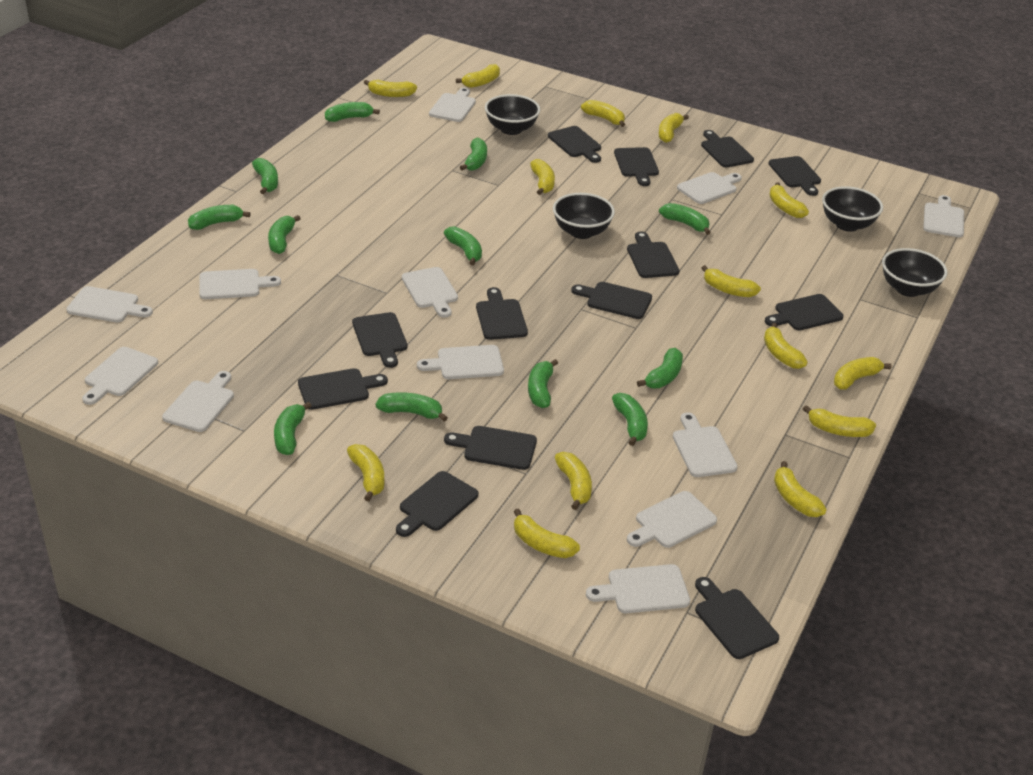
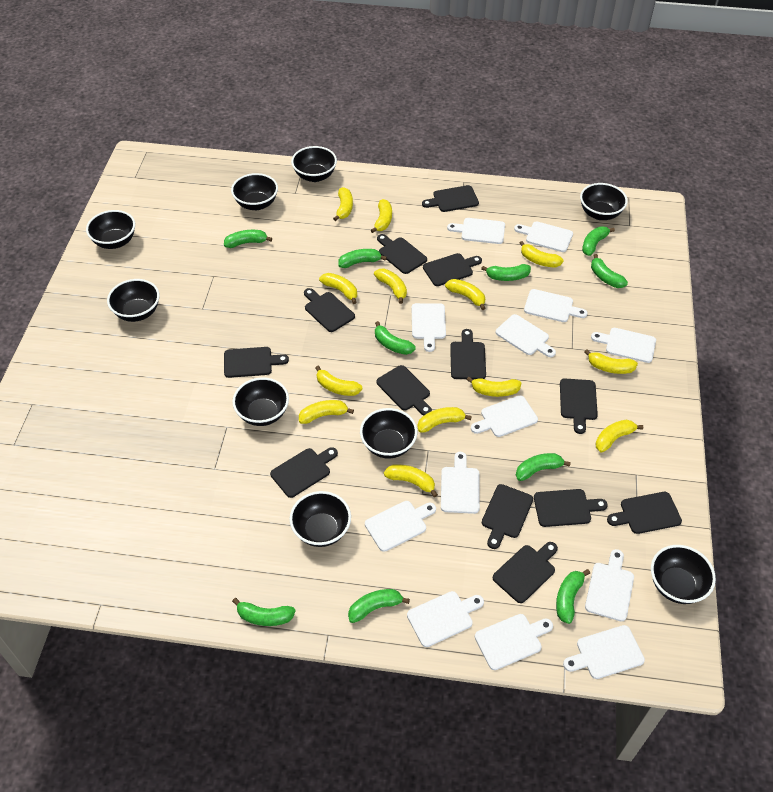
black bowl: [485,94,540,135] [553,193,615,239] [822,186,883,232] [882,248,948,297] = 4 -> [86,210,135,249] [107,279,160,322] [231,173,278,210] [232,377,289,426] [289,491,351,547] [291,146,337,182] [360,408,417,459] [580,183,628,220] [651,545,716,604] = 9
green banana: [188,205,251,230] [252,158,278,194] [268,215,301,254] [274,402,311,455] [325,102,380,122] [375,392,448,422] [444,226,482,265] [460,138,487,171] [528,359,558,408] [612,393,648,446] [637,348,683,388] [659,203,711,235] = 12 -> [224,230,272,248] [232,598,296,626] [338,249,387,268] [348,589,410,623] [375,321,416,355] [481,264,531,281] [516,453,571,481] [556,569,590,624] [582,226,615,256] [591,254,628,288] = 10
white cutting board: [66,286,153,323] [82,347,158,405] [162,371,234,432] [199,269,281,299] [402,267,458,318] [417,345,504,379] [429,87,476,122] [586,564,690,613] [627,491,717,548] [673,412,738,477] [677,172,742,204] [923,195,964,237] = 12 -> [365,501,436,552] [407,591,484,647] [412,303,446,352] [441,452,480,514] [447,218,505,244] [471,395,538,437] [475,614,553,670] [495,314,556,357] [514,221,573,252] [524,289,587,322] [563,625,645,679] [585,549,634,621] [591,328,656,363] = 13
yellow banana: [347,444,384,501] [364,80,417,97] [456,64,500,88] [514,509,580,558] [530,159,555,195] [555,452,592,510] [581,100,625,127] [659,113,689,143] [702,265,761,297] [764,323,808,369] [769,182,809,218] [774,461,827,517] [803,405,876,437] [834,357,892,390] = 14 -> [299,400,354,424] [315,366,362,396] [319,273,357,304] [333,187,353,221] [371,199,392,233] [374,269,407,304] [384,464,438,497] [418,407,472,433] [445,279,486,310] [467,377,521,397] [520,241,564,268] [584,349,638,374] [595,420,643,452] = 13

